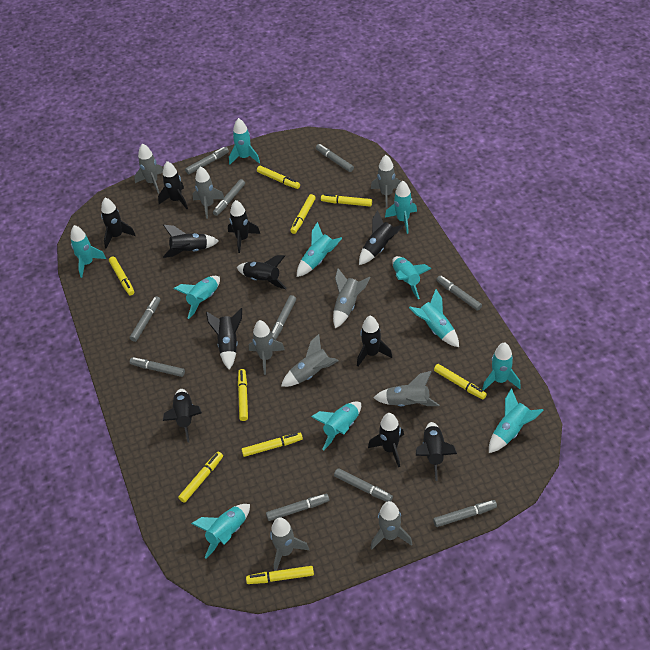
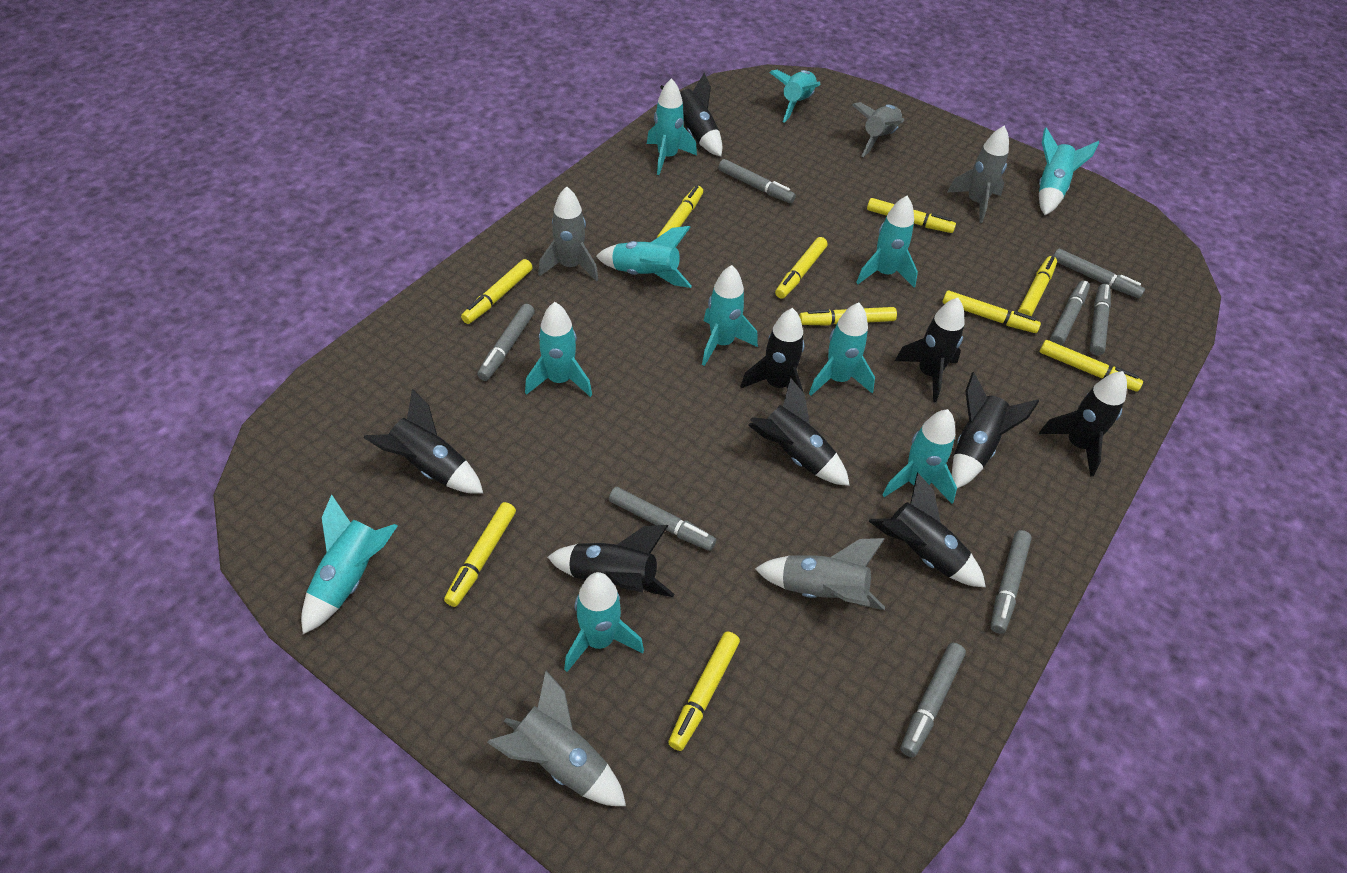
black rocket: [101,198,136,249] [158,161,188,209] [163,225,219,258] [163,389,202,443] [206,308,242,370] [228,200,260,253] [237,255,287,289] [357,316,392,366] [359,210,404,265] [368,413,404,467] [416,422,457,481] = 11 -> [364,389,484,494] [548,525,674,597] [660,72,722,157] [740,308,804,393] [748,378,850,486] [869,473,986,587] [895,298,964,402] [952,372,1039,488] [1039,371,1127,476] = 9
grey marker: [130,296,161,342] [130,357,185,377] [185,147,229,174] [213,179,245,216] [266,494,329,521] [271,295,296,340] [316,144,354,172] [334,468,393,502] [433,500,497,527] [436,276,482,311] = 10 -> [477,304,535,381] [609,487,716,551] [718,159,796,203] [901,643,966,757] [990,530,1032,634] [1050,281,1090,345] [1053,249,1145,298] [1090,284,1111,356] = 8
grey rocket: [134,144,163,194] [193,166,224,219] [249,320,285,375] [270,517,309,571] [281,334,338,387] [333,268,371,329] [371,155,401,208] [371,501,412,550] [374,371,439,406] = 9 -> [487,671,626,806] [538,186,598,281] [755,538,885,610] [853,102,904,157] [947,126,1009,223] = 5
yellow marker: [109,256,134,295] [178,452,223,503] [238,369,248,421] [241,433,303,457] [246,566,314,584] [257,166,300,189] [290,194,316,234] [321,194,372,207] [434,364,487,399] = 9 -> [444,502,516,607] [461,259,533,324] [657,185,703,238] [668,631,740,751] [775,237,828,299] [799,307,897,326] [867,198,956,233] [942,290,1041,333] [1018,256,1057,316] [1040,340,1143,392] = 10

